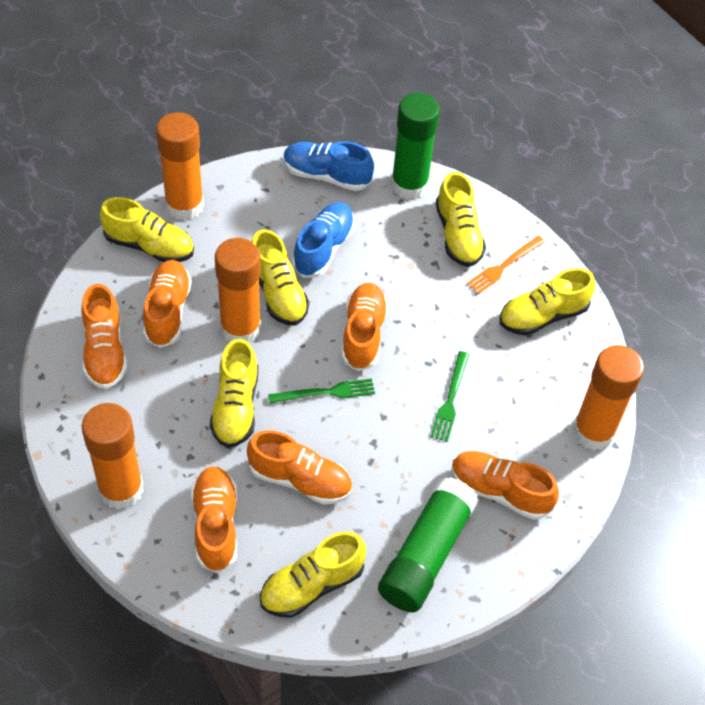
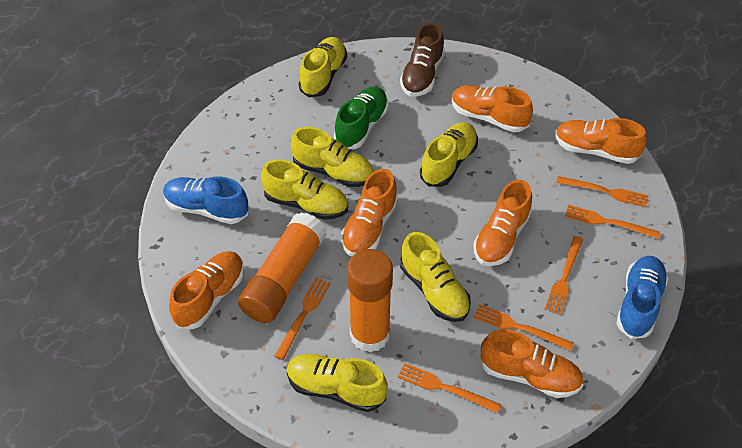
brown shoe: none = 0 -> [400,22,445,97] = 1
green fork: [268,378,375,403] [430,351,469,442] = 2 -> none = 0
green glue stick: [378,477,479,612] [391,93,440,200] = 2 -> none = 0
green shoe: none = 0 -> [334,86,388,149] = 1
orange fork: [467,236,545,294] = 1 -> [274,278,331,360] [398,363,502,414] [473,304,574,351] [544,236,583,315] [556,176,648,207] [565,205,660,239] = 6
orange glue stick: [82,403,143,510] [156,112,204,221] [215,238,261,343] [573,345,644,450] = 4 -> [238,212,327,323] [347,249,393,353] = 2

